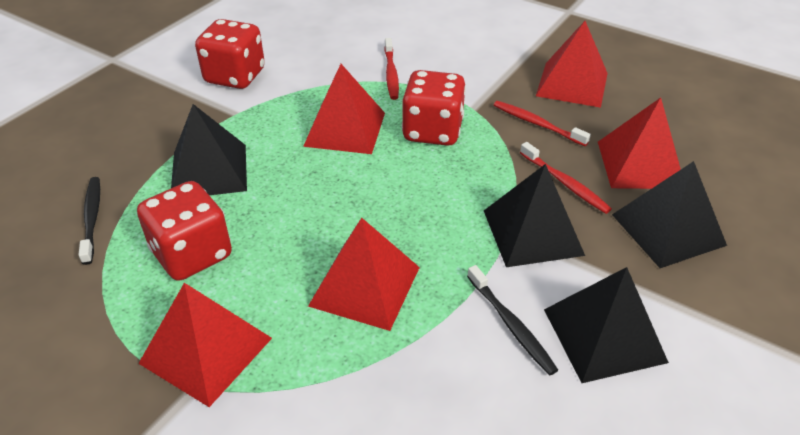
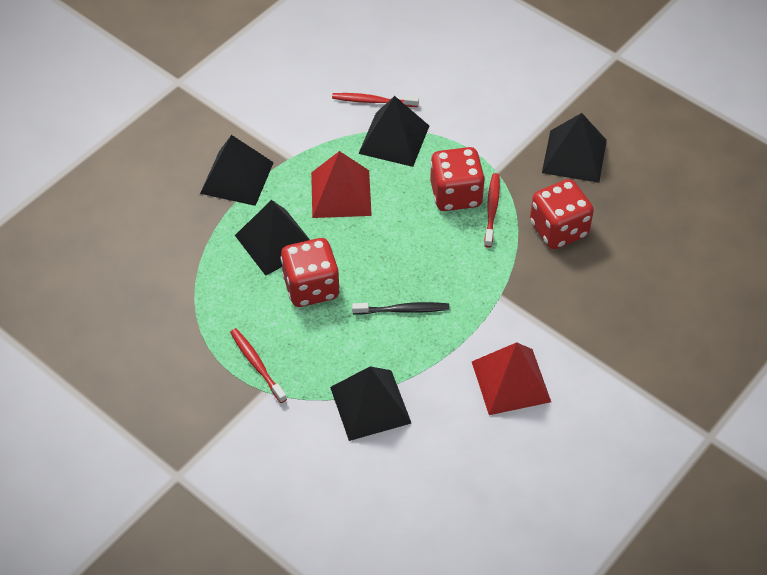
black pyramid: [171,104,247,195] [484,164,585,267] [544,267,669,383] [612,161,727,268] = 4 -> [200,135,274,206] [235,200,310,276] [330,366,411,441] [358,96,429,167] [542,113,607,183] = 5
black toothbrush: [79,177,100,265] [467,265,558,375] = 2 -> [352,302,449,315] = 1
red pyramid: [138,283,272,407] [303,64,385,154] [308,218,420,331] [536,21,608,108] [598,98,681,189] = 5 -> [311,151,372,218] [472,342,551,415] = 2

